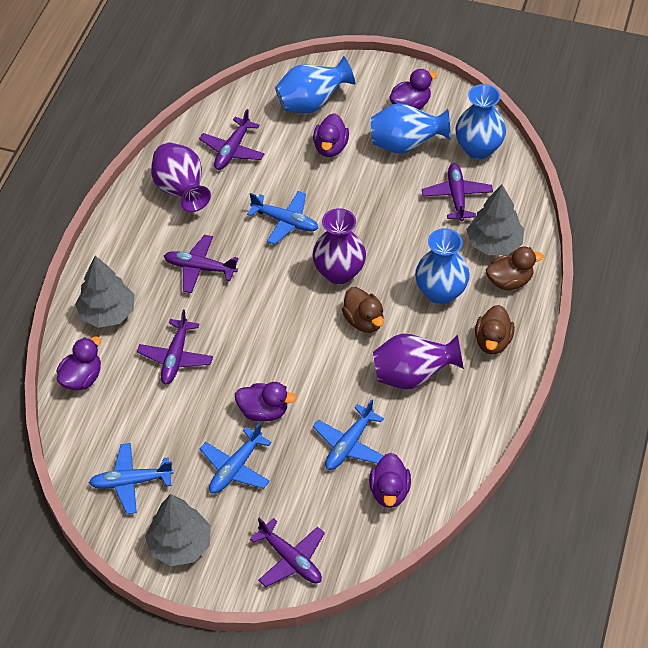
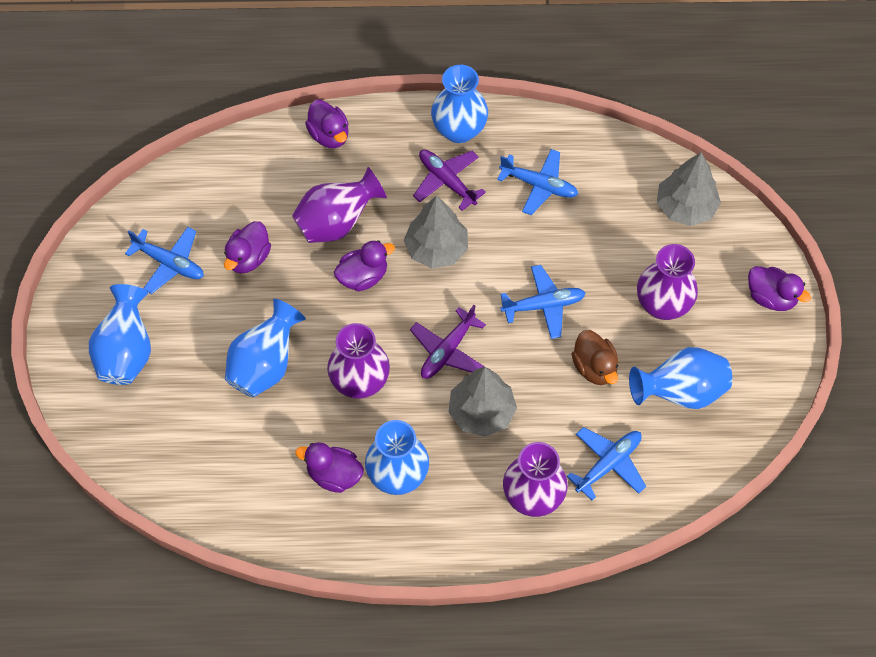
blue vase: [275,56,355,113] [371,103,451,154] [415,228,470,304] [455,84,506,159] = 4 -> [89,284,151,385] [225,299,306,397] [365,420,429,495] [431,65,488,143] [629,347,732,409] = 5
brown duck: [342,287,384,333] [475,305,515,354] [486,246,544,290] = 3 -> [572,330,618,385] = 1
purple plane: [137,310,213,385] [164,235,238,293] [199,109,265,170] [250,518,325,587] [422,163,493,222] = 5 -> [410,305,486,379] [413,149,486,211] = 2
purple vase: [151,143,211,212] [312,208,366,284] [373,333,464,389] = 3 -> [292,167,387,243] [327,323,390,399] [503,442,568,517] [637,244,698,320] = 4

